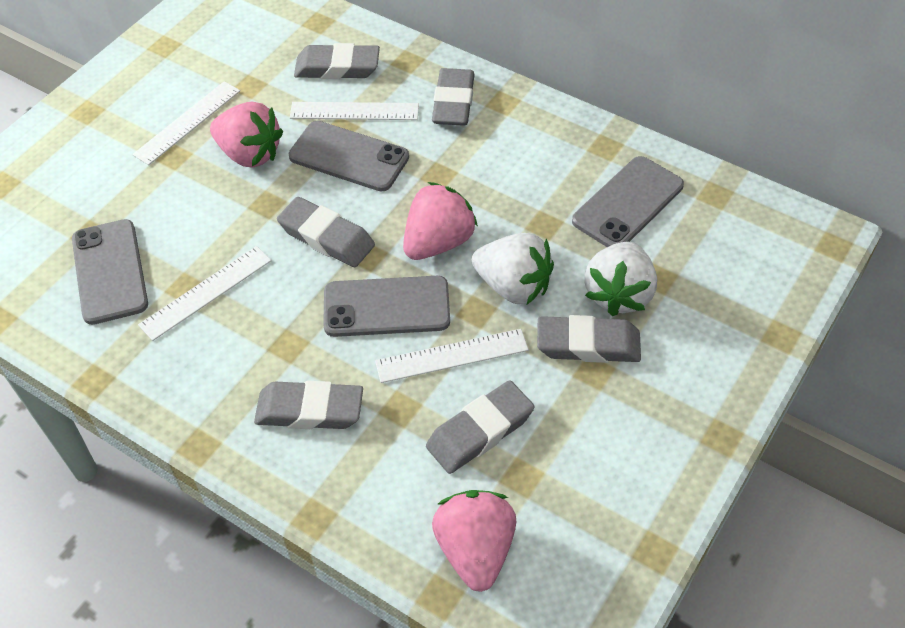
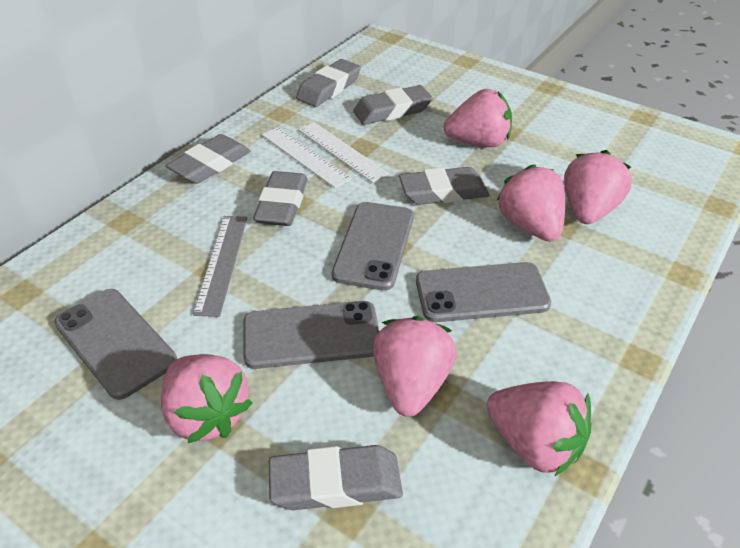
grey ruler: none = 0 -> [193,216,247,317] = 1
pink strawberry: [210,101,283,168] [403,182,478,260] [432,490,516,592] = 3 -> [161,354,252,444] [373,316,457,417] [444,89,512,147] [487,381,592,477] [497,165,565,242] [564,150,632,224] = 6
white ruler: [132,81,240,165] [138,246,272,341] [290,102,419,120] [375,329,529,383] = 4 -> [262,127,352,188] [298,122,389,183] = 2
white strawberry: [472,233,554,304] [584,242,657,316] = 2 -> none = 0

